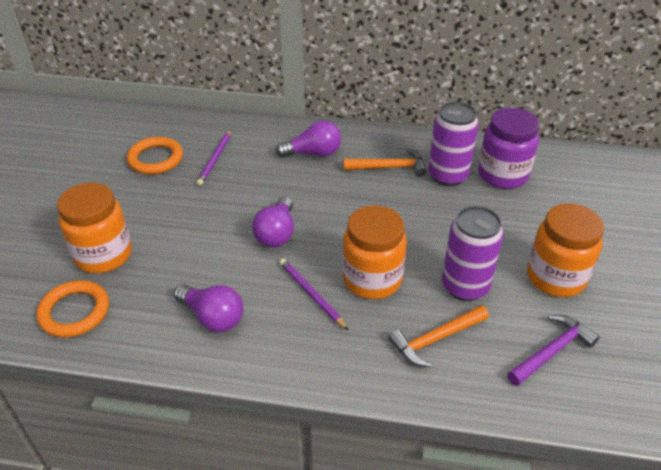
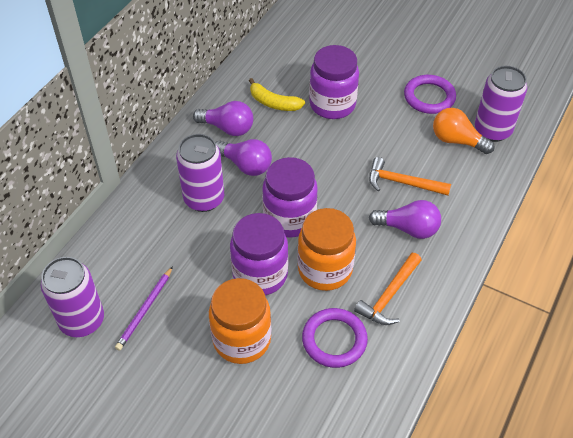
orange jar: [57,182,132,273] [343,205,407,299] [527,203,604,297] = 3 -> [209,278,271,364] [297,208,356,291] = 2
orange light bulb: none = 0 -> [433,108,495,154] = 1
orange ring: [36,280,109,337] [127,137,183,174] = 2 -> none = 0
purple can: [428,102,479,186] [442,206,504,301] = 2 -> [41,257,104,337] [176,134,224,212] [475,66,527,142] = 3
purple hammer: [507,315,600,386] = 1 -> none = 0
purple jar: [478,108,539,189] = 1 -> [230,213,288,295] [262,157,318,238] [309,45,359,119] = 3
purple pencil: [197,130,231,185] [279,259,348,330] = 2 -> [115,266,173,351] = 1
purple ring: none = 0 -> [302,308,368,368] [404,75,456,114] = 2
yellow banana: none = 0 -> [249,78,305,111] = 1

